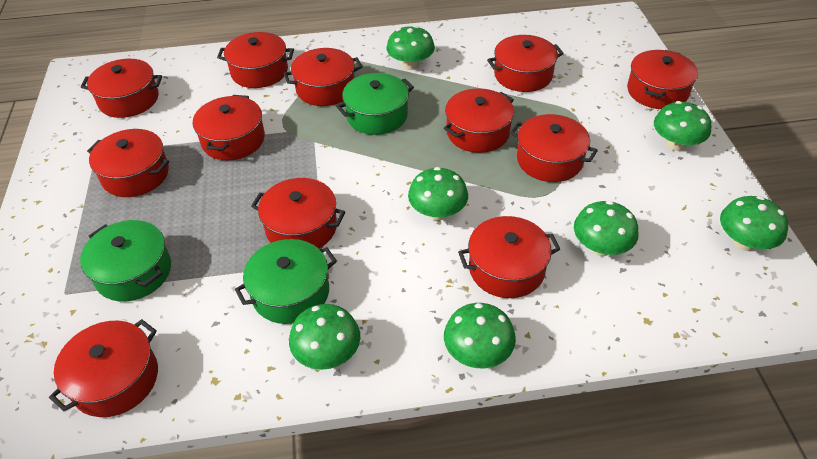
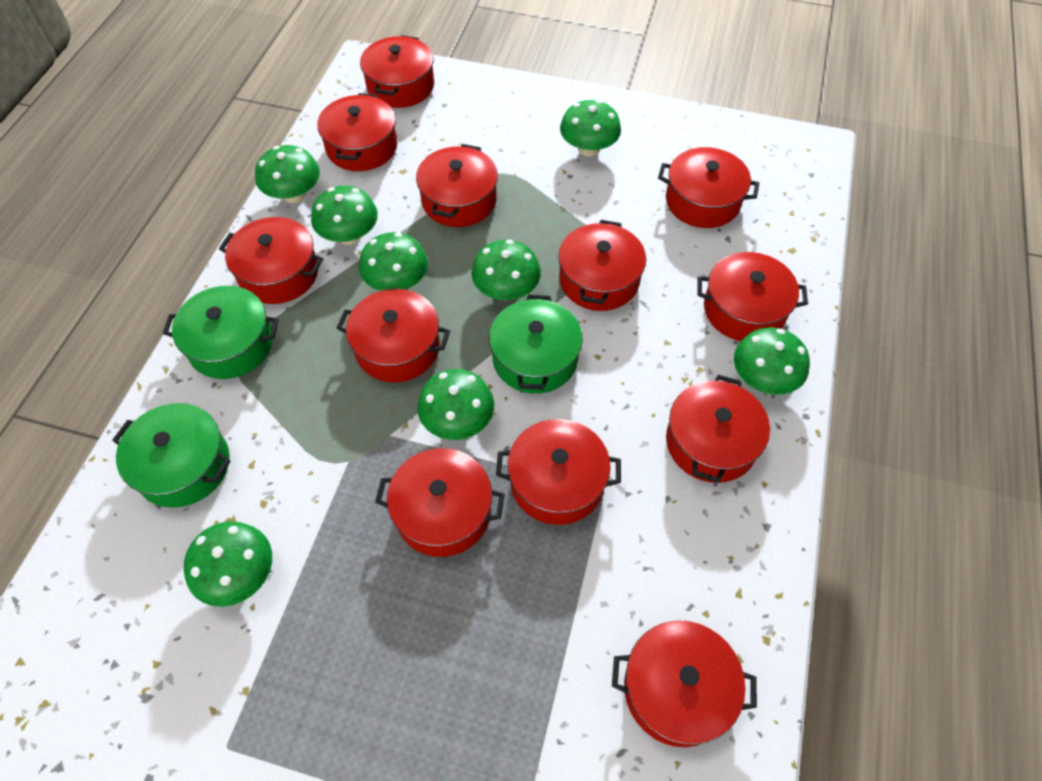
green mushroom: [289,304,360,370] [386,26,435,70] [408,167,468,220] [444,303,516,369] [574,201,639,256] [654,101,711,151] [720,196,788,251] = 7 -> [184,521,272,607] [255,145,320,203] [311,186,378,245] [359,232,428,291] [417,369,494,440] [472,240,541,300] [560,100,621,156] [734,327,810,395] = 8

